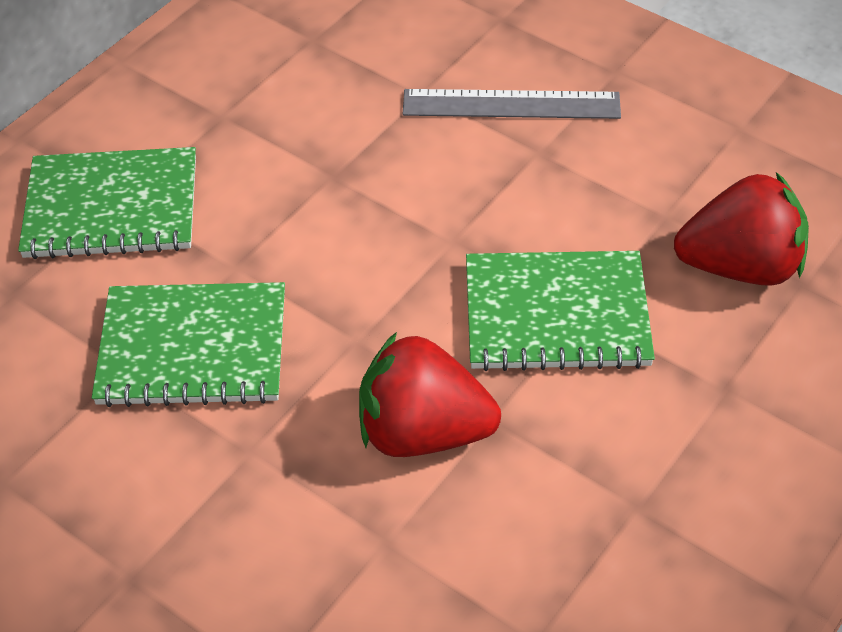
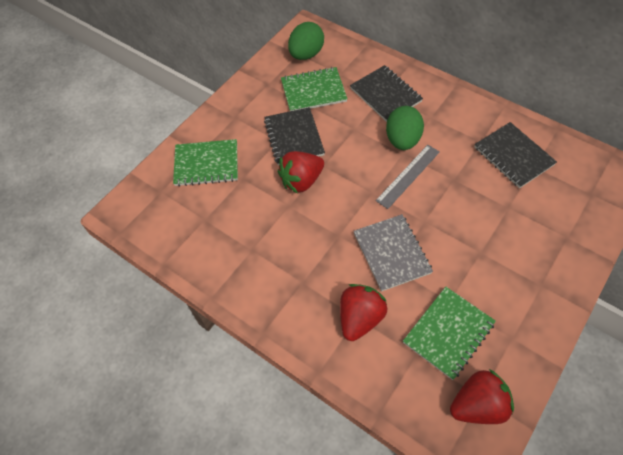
black notebook: none = 0 -> [264,107,325,166] [350,65,423,122] [474,122,557,188] = 3
green egg: none = 0 -> [288,22,324,60] [386,106,424,150] = 2
grey notebook: none = 0 -> [353,214,433,291] = 1
red strawberry: [359,332,501,457] [674,172,809,286] = 2 -> [278,151,324,194] [340,284,387,341] [450,369,514,424] = 3

